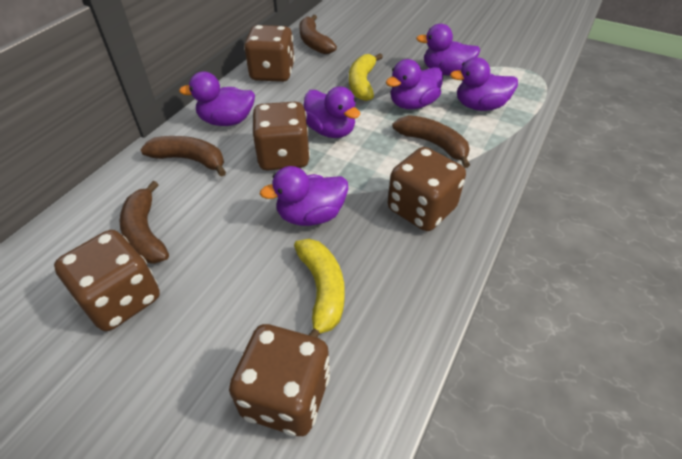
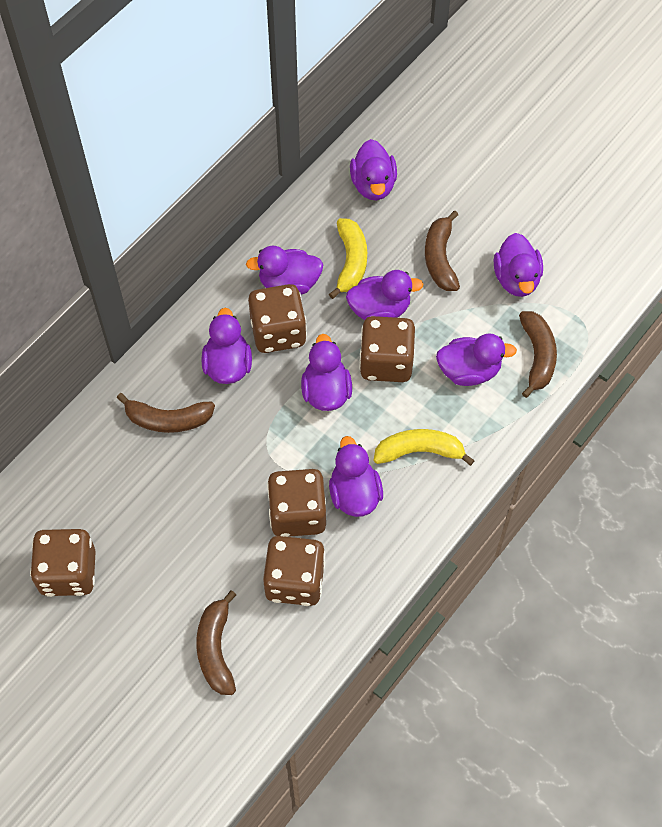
purple duck: [179,71,255,126] [260,166,348,226] [303,87,360,138] [386,59,443,109] [416,24,480,76] [450,57,518,111] = 6 -> [201,308,252,384] [246,246,323,295] [301,334,352,411] [329,436,383,517] [346,270,423,321] [350,139,397,200] [436,334,517,386] [494,233,543,297] = 8

